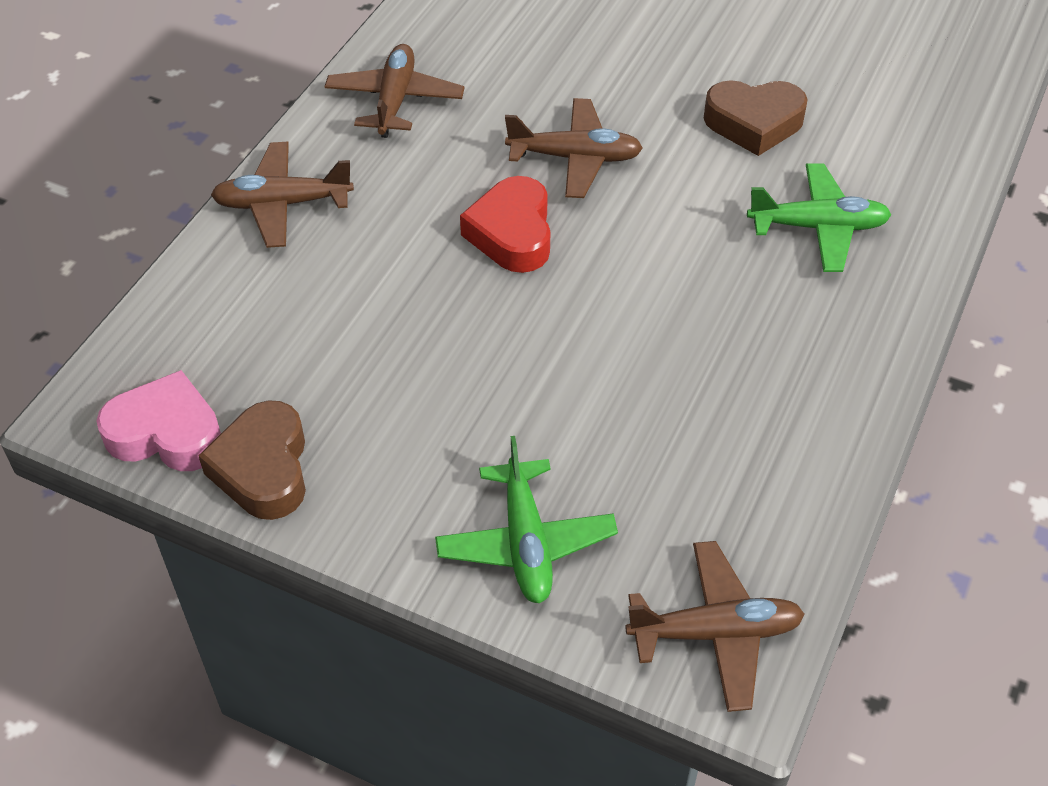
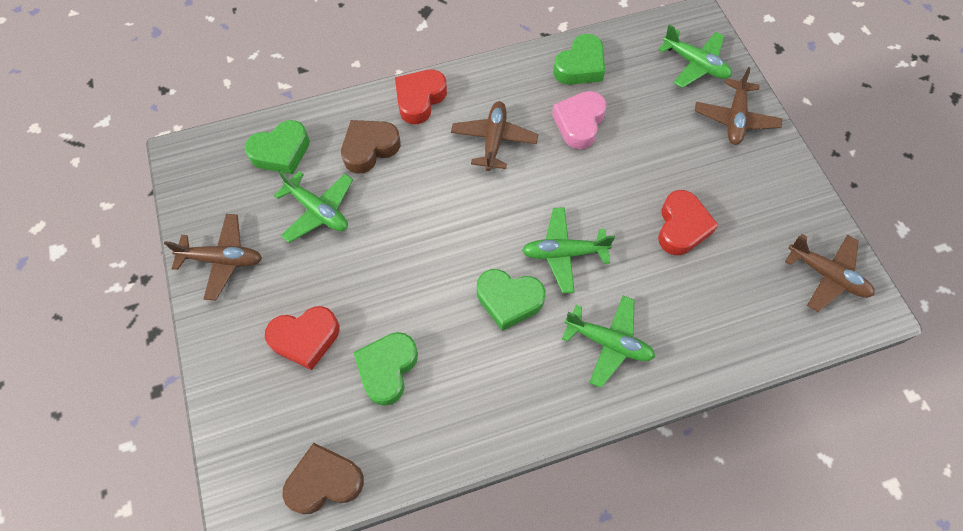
green heart: none = 0 -> [244,120,310,174] [353,332,418,406] [477,269,545,331] [553,34,605,85] = 4
green plane: [435,436,618,604] [747,163,892,272] = 2 -> [274,170,353,243] [522,207,615,293] [562,295,655,388] [658,24,732,88] = 4
red heart: [460,176,550,273] = 1 -> [265,306,340,370] [395,70,447,124] [658,190,719,255] = 3

